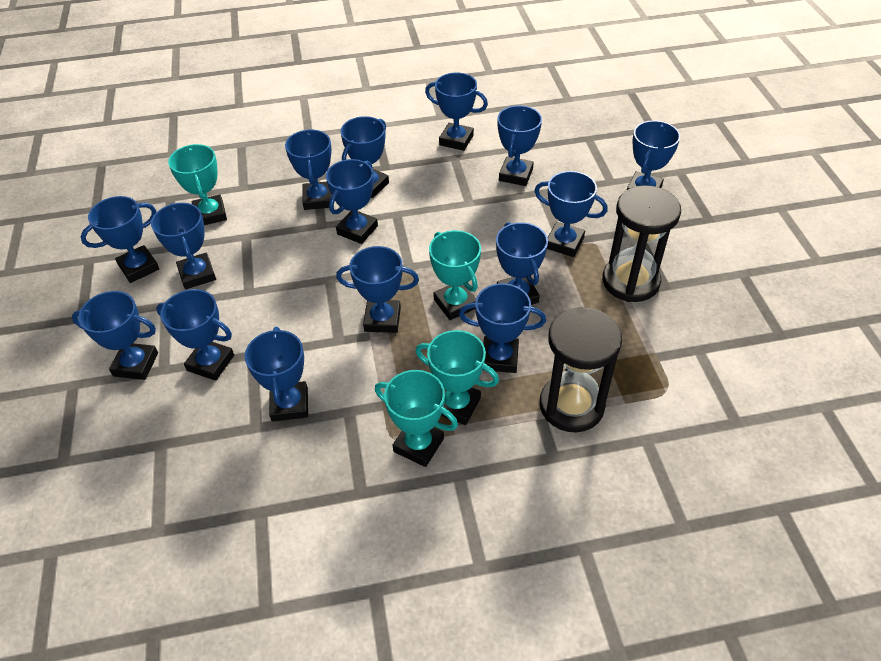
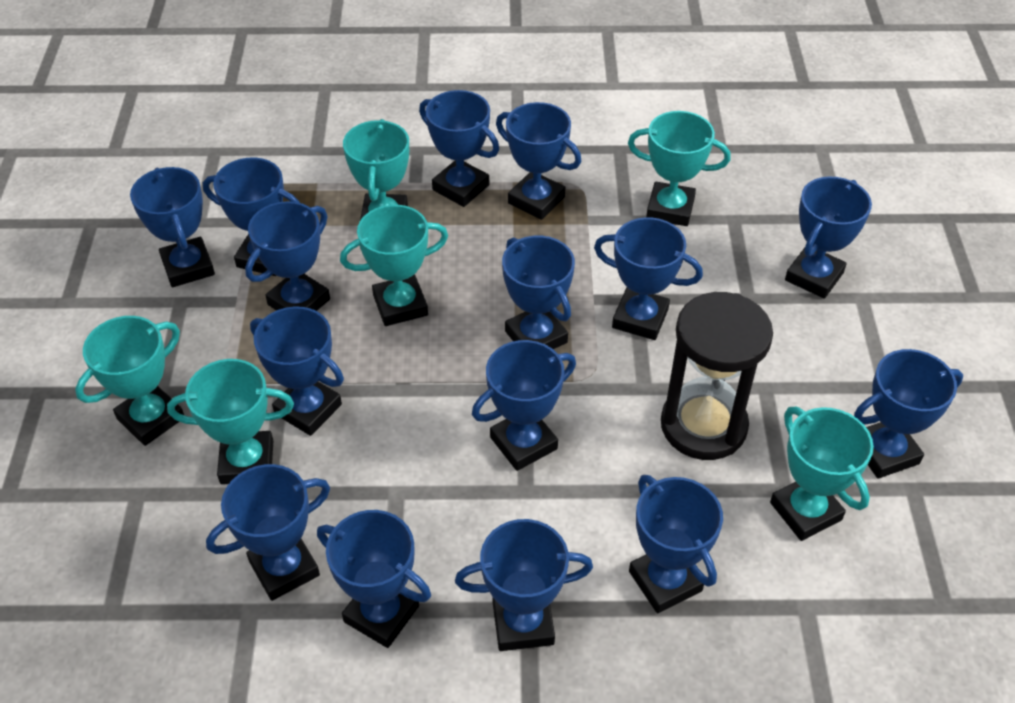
black hourglass: [540,307,622,432] [603,185,681,302] = 2 -> [661,292,773,460] = 1
turquoise trophy: [168,144,227,225] [375,370,458,467] [415,330,499,425] [429,230,481,320] = 4 -> [75,316,184,446] [167,359,294,484] [340,205,448,326] [343,119,409,220] [628,111,731,226] [770,407,874,541] = 6

